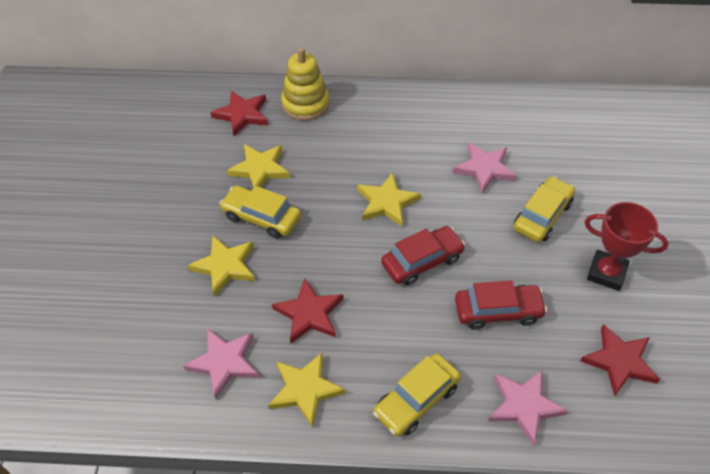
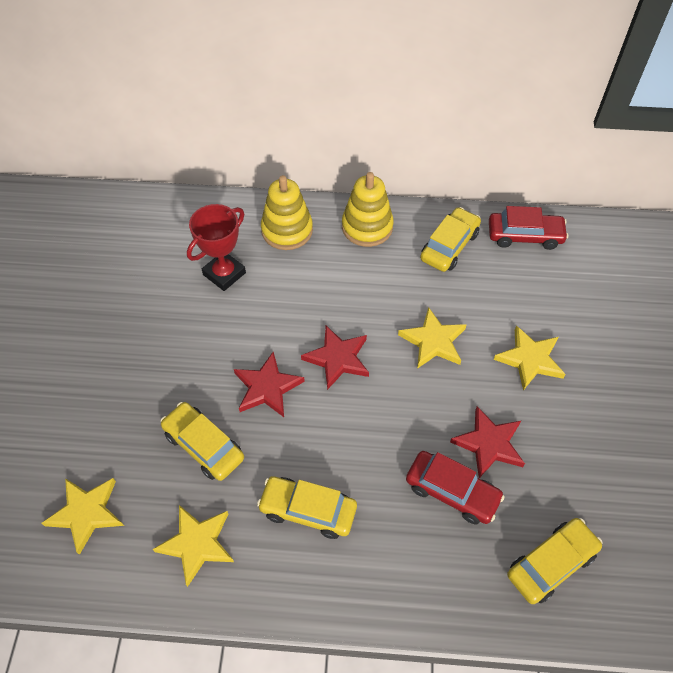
pink star: [183,329,259,399] [453,142,517,194] [488,370,568,446] = 3 -> none = 0
yellow car: [220,185,301,239] [373,353,461,437] [514,176,575,242] = 3 -> [160,402,244,481] [257,476,357,539] [420,207,481,272] [507,518,603,604] = 4
yellow stacking toy: [281,47,330,121] = 1 -> [261,175,313,250] [342,172,394,247] = 2

